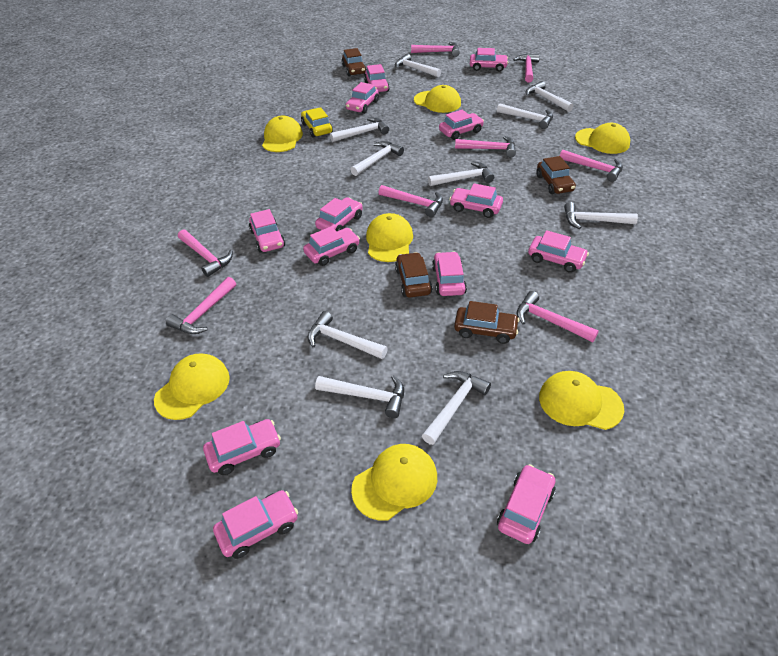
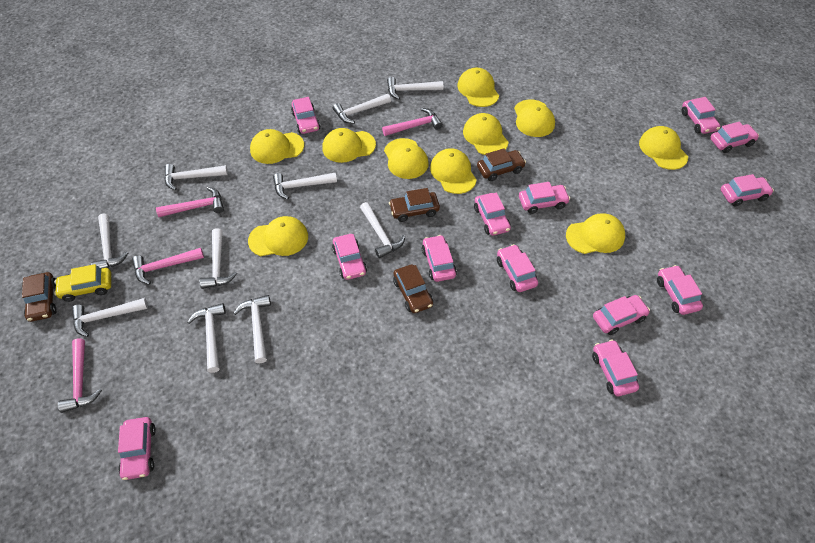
pink hammer: [166,277,236,334] [178,230,233,277] [378,185,443,217] [411,42,460,57] [455,136,516,157] [513,54,540,83] [516,291,599,342] [560,150,623,182] = 8 -> [58,338,102,413] [132,248,204,285] [156,187,224,217] [382,108,443,136] = 4
yellow cap: [154,354,230,420] [262,116,303,152] [351,444,437,521] [366,213,413,262] [414,85,461,113] [539,371,624,430] [575,123,630,154] = 7 -> [248,216,308,256] [250,129,304,164] [322,128,376,163] [384,138,429,179] [430,148,477,194] [457,68,499,107] [463,113,509,155] [514,100,555,137] [566,213,625,254] [639,126,688,170] = 10

